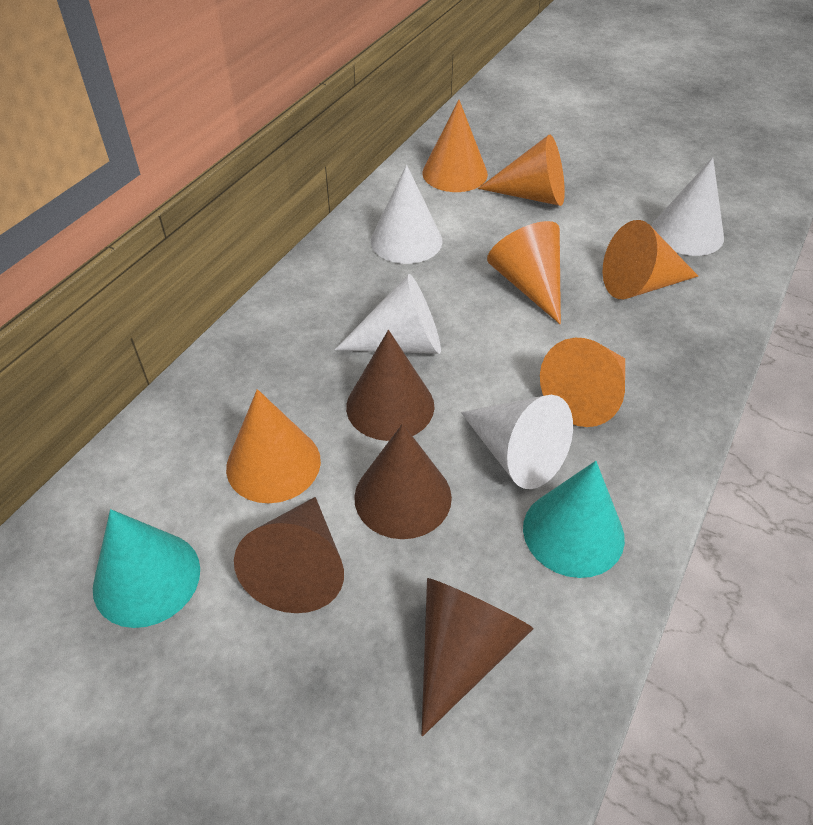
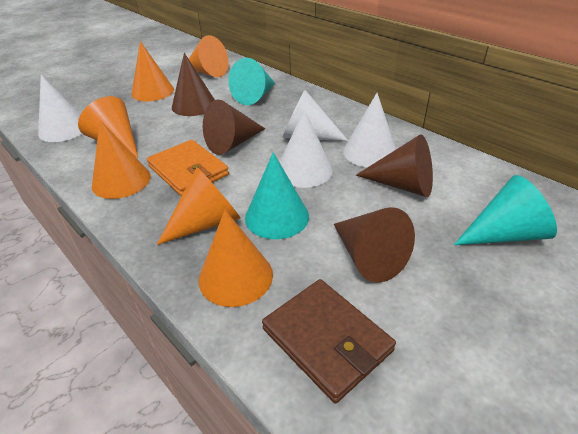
brown wallet: none = 0 -> [262,279,396,403] = 1
orange wallet: none = 0 -> [147,140,229,196] = 1
turquoise cone: [93,509,200,628] [523,461,625,578] = 2 -> [228,58,275,105] [245,152,309,239] [454,175,557,245] = 3

